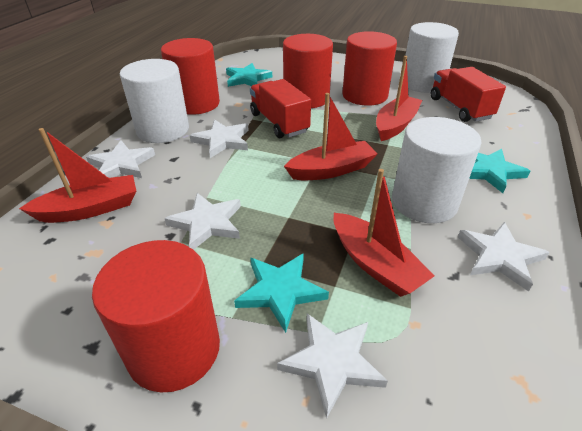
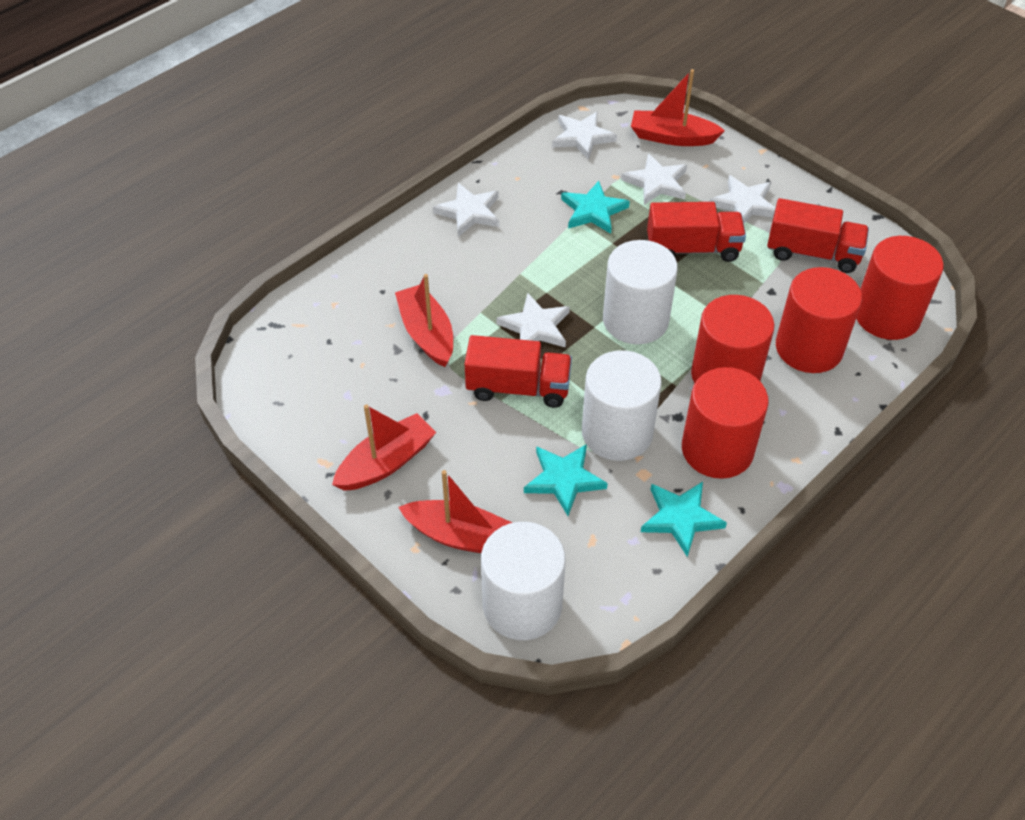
red truck: [250,79,311,138] [430,67,506,122] = 2 -> [465,335,572,408] [647,202,746,262] [767,198,869,273] = 3

